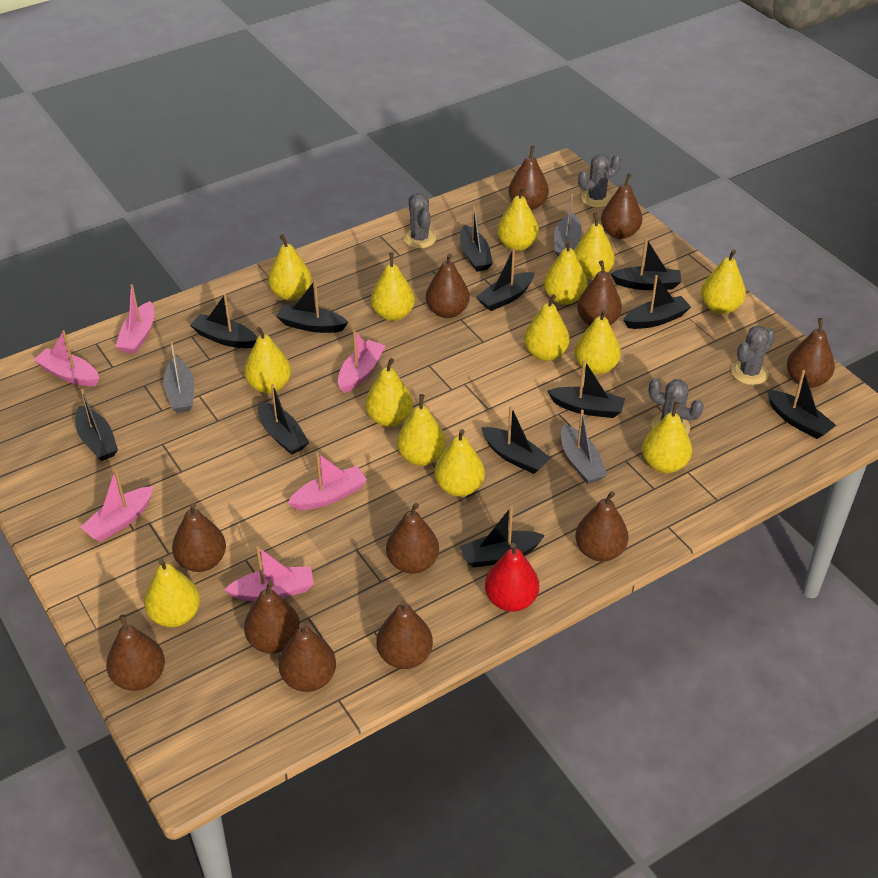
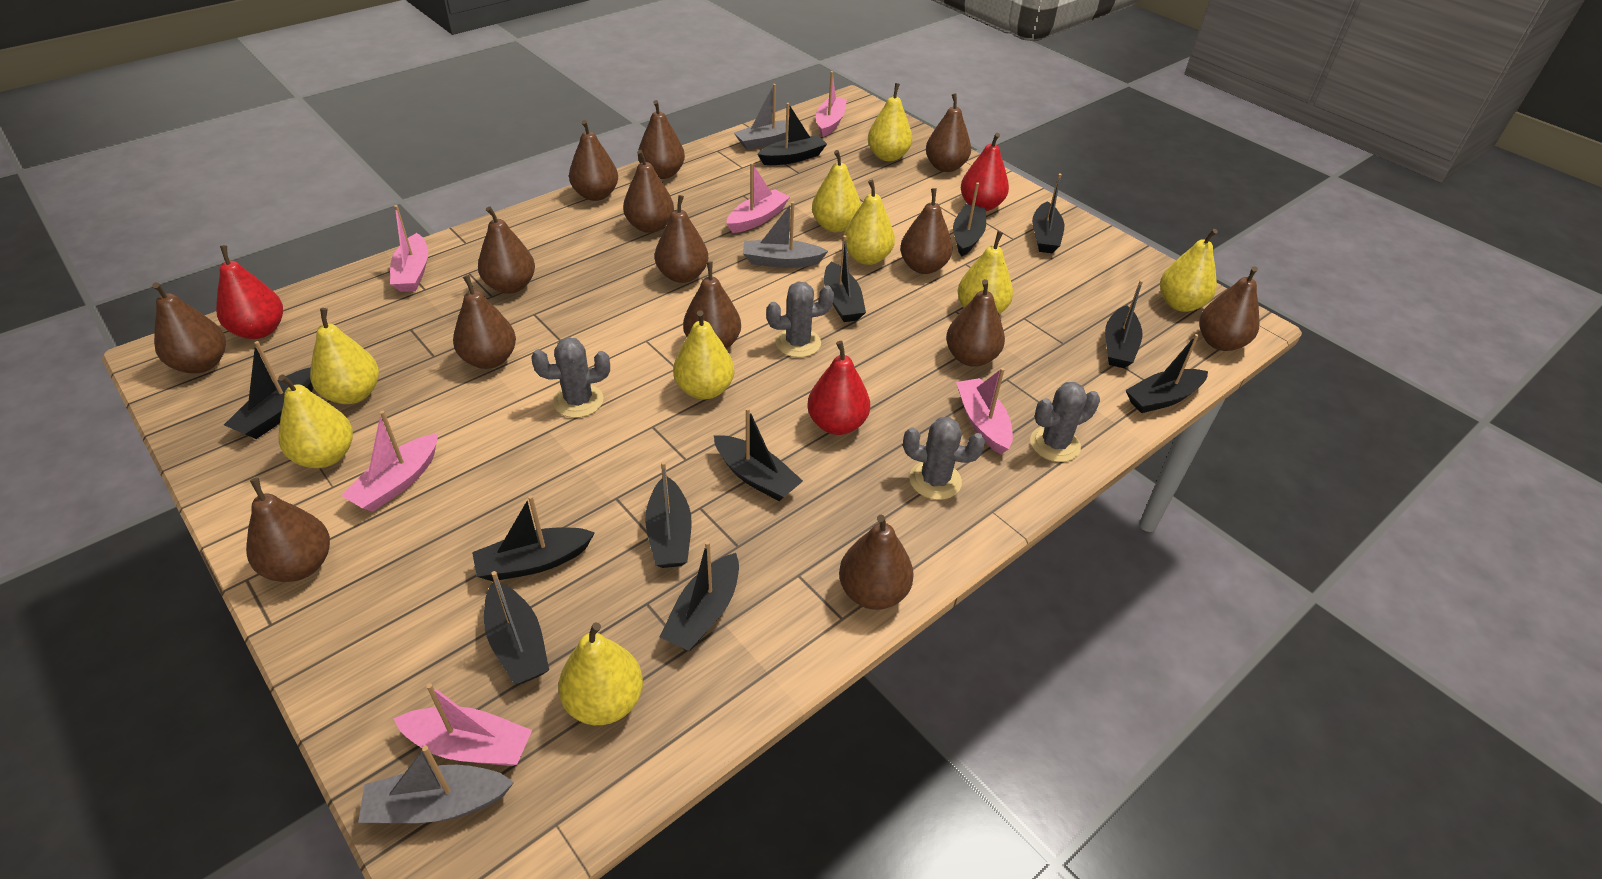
brown pear: [106,614,165,691] [172,503,226,572] [244,581,300,654] [279,623,336,692] [376,600,433,669] [386,503,439,574] [426,253,470,318] [509,146,549,210] [575,491,628,562] [577,261,622,326] [601,173,642,239] [787,318,835,388] = 12 -> [152,282,226,373] [246,478,330,582] [453,275,516,369] [478,206,535,294] [569,120,618,201] [623,150,674,233] [638,100,685,179] [655,195,708,283] [683,261,741,349] [839,514,914,610] [900,188,953,274] [926,93,971,172] [946,279,1005,367] [1199,266,1260,351] = 14
red pear: [485,543,539,612] = 1 -> [216,245,283,339] [807,341,870,435] [961,133,1009,211] = 3
yellow pear: [144,559,200,627] [244,327,291,393] [268,234,312,300] [365,358,413,427] [371,253,415,321] [397,394,446,466] [435,429,485,497] [497,187,539,251] [524,294,570,361] [544,240,587,305] [574,213,615,279] [575,309,621,375] [642,401,692,473] [701,249,746,314] = 14 -> [278,374,353,468] [310,308,379,404] [558,622,643,725] [673,310,734,399] [812,150,861,232] [844,180,895,265] [868,83,912,161] [958,231,1013,314] [1160,229,1218,312] = 9

